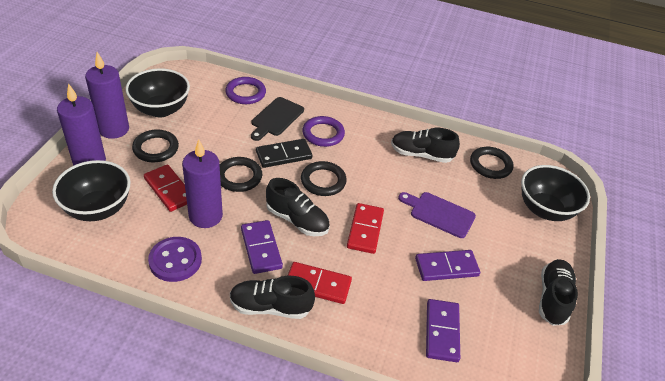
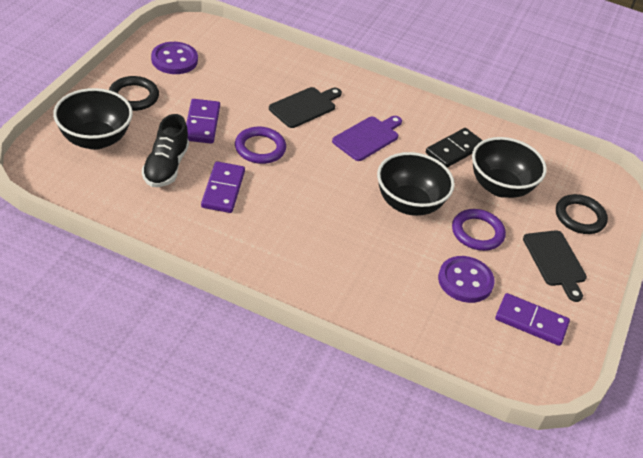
black cutting board: [251,97,304,141] = 1 -> [269,87,342,128] [523,230,587,302] = 2
black ring: [132,129,179,162] [220,157,262,192] [301,161,347,196] [470,147,514,179] = 4 -> [109,76,159,111] [556,194,608,234] = 2
black shoe: [230,276,315,319] [266,178,330,236] [391,128,460,163] [539,259,578,326] = 4 -> [142,114,189,187] = 1
purple button: [148,237,202,282] = 1 -> [151,42,198,74] [438,256,495,303] = 2
purple candle: [57,83,106,166] [85,52,129,139] [182,139,223,228] = 3 -> none = 0
red domino: [144,164,187,212] [288,262,352,304] [347,203,384,254] = 3 -> none = 0

